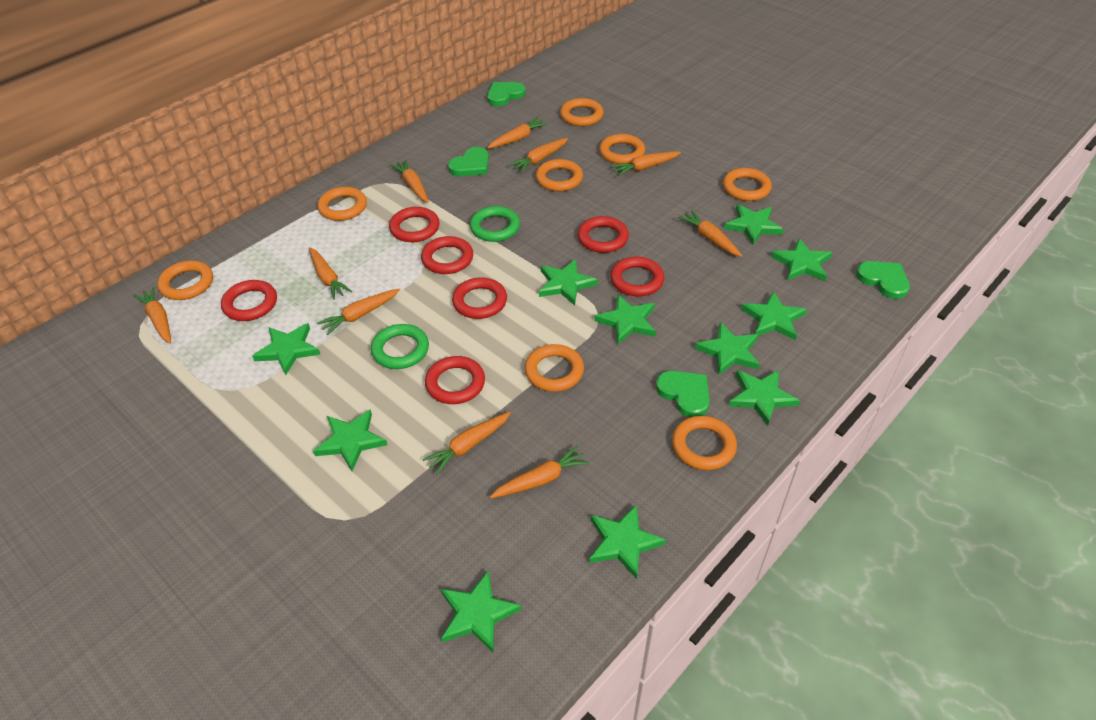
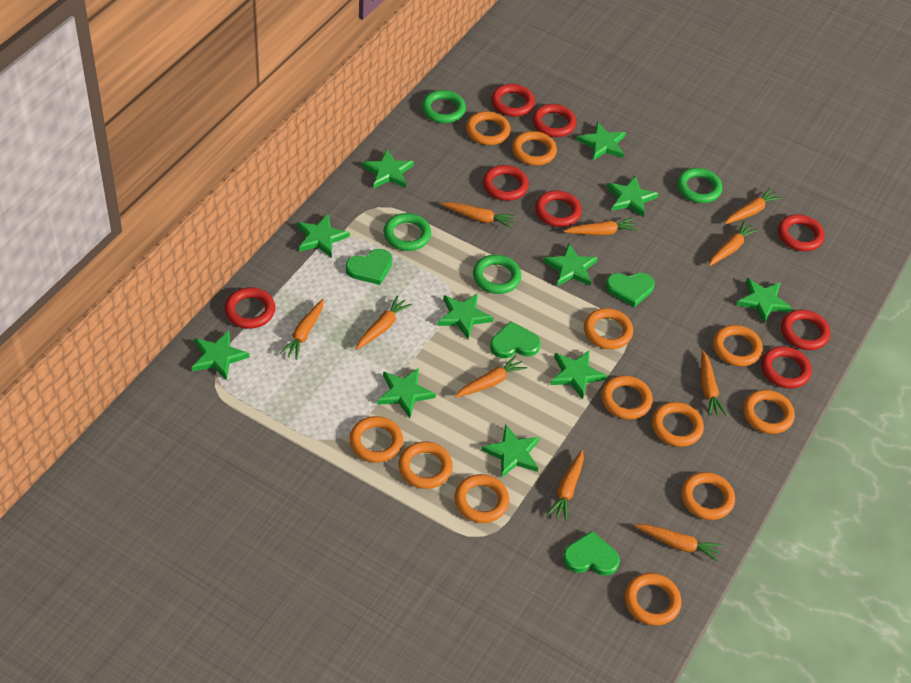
green ring: [371,324,429,369] [470,206,520,242] = 2 -> [383,213,431,251] [422,90,466,123] [473,255,521,294] [677,168,722,203] = 4
orange ring: [157,260,213,300] [317,187,367,221] [525,344,584,392] [536,159,583,191] [560,98,604,126] [599,134,645,164] [672,416,737,470] [723,168,772,201] = 8 -> [349,416,403,463] [398,441,453,489] [454,474,509,523] [466,111,511,145] [512,131,557,165] [584,308,633,349] [601,375,653,419] [624,573,682,626] [652,402,704,447] [681,472,735,520] [713,325,763,366] [743,390,795,434] = 12
red ring: [221,280,277,321] [389,207,440,242] [421,236,473,274] [425,356,485,404] [452,277,507,319] [578,216,629,253] [610,257,664,296] = 7 -> [224,287,275,329] [483,165,529,201] [491,84,535,117] [532,104,577,137] [535,190,582,227] [761,346,812,389] [778,214,825,251] [781,309,830,350] = 8

